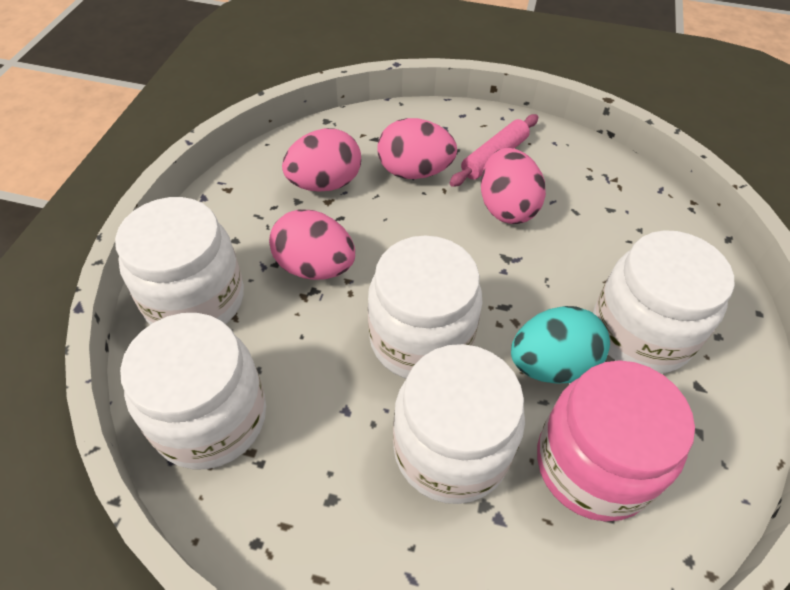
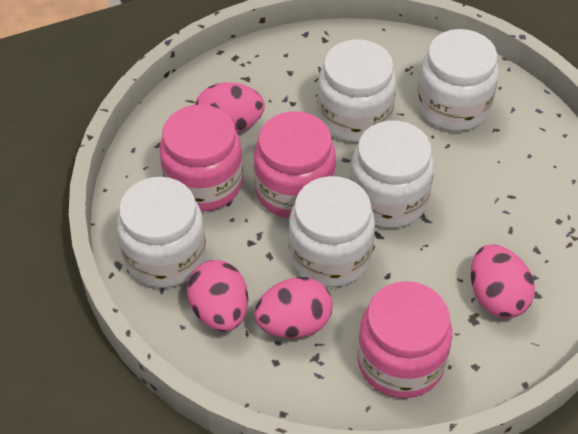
pink jar: [537,360,695,521] = 1 -> [159,104,243,211] [254,112,336,218] [357,281,452,398] = 3
pink rolling pin: [450,114,539,187] = 1 -> none = 0
turquoise egg: [511,306,610,384] = 1 -> none = 0

